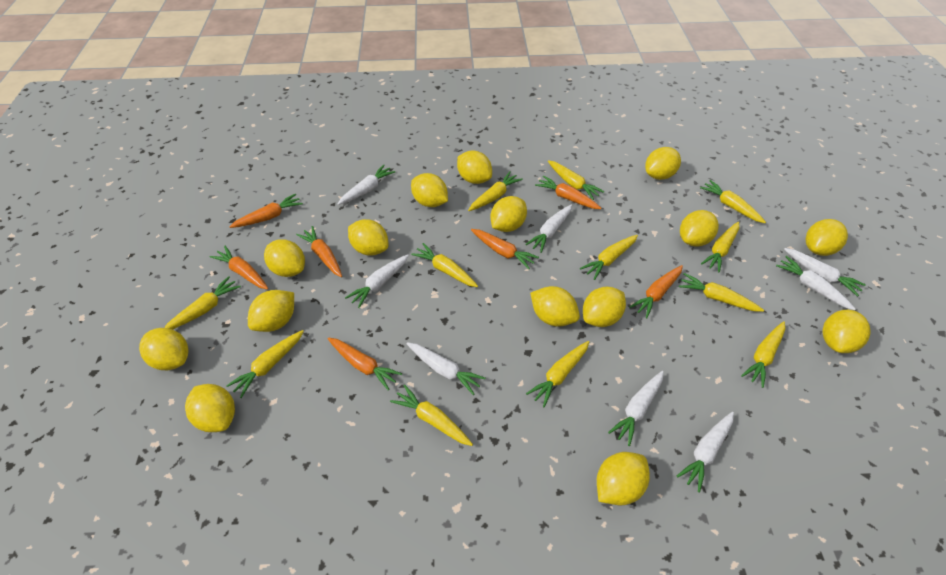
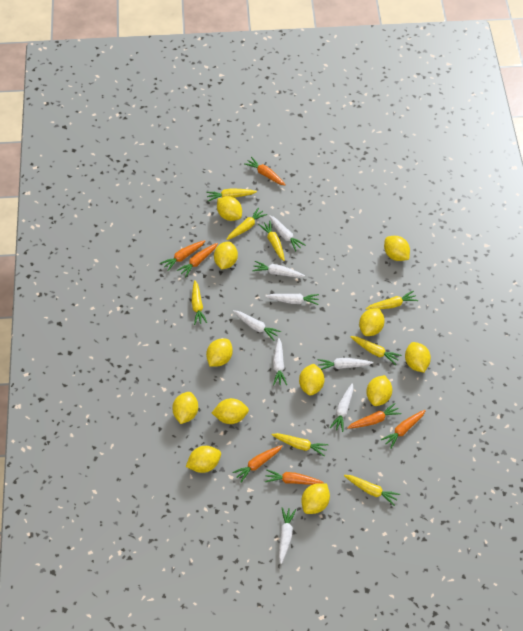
yellow carrot: [164,276,241,329] [226,330,304,398] [390,385,473,446] [411,243,478,287] [468,171,523,211] [526,341,589,407] [548,160,605,200] [580,235,638,280] [679,273,764,312] [700,180,766,223] [701,222,739,273] [741,321,785,388] = 12 -> [192,280,207,325] [206,188,257,201] [226,207,267,240] [259,221,285,261] [272,433,328,456] [344,475,400,506] [350,336,402,365] [366,291,418,310] = 8
yellow lemon: [139,328,188,370] [185,384,235,432] [248,290,294,332] [264,239,305,277] [348,219,389,256] [411,173,448,207] [457,151,492,184] [490,196,527,232] [530,286,580,327] [583,287,626,327] [597,452,650,505] [645,147,681,180] [680,210,719,247] [806,219,848,256] [822,310,871,353] = 15 -> [172,392,198,424] [186,446,221,473] [206,339,233,367] [212,398,249,424] [214,241,238,269] [217,196,242,221] [299,364,324,396] [301,483,330,514] [359,308,385,336] [366,375,392,406] [384,236,410,261] [405,342,431,373] = 12

